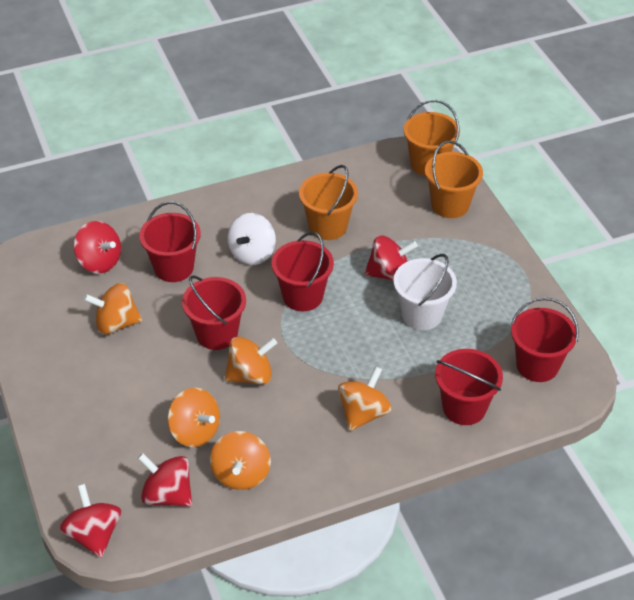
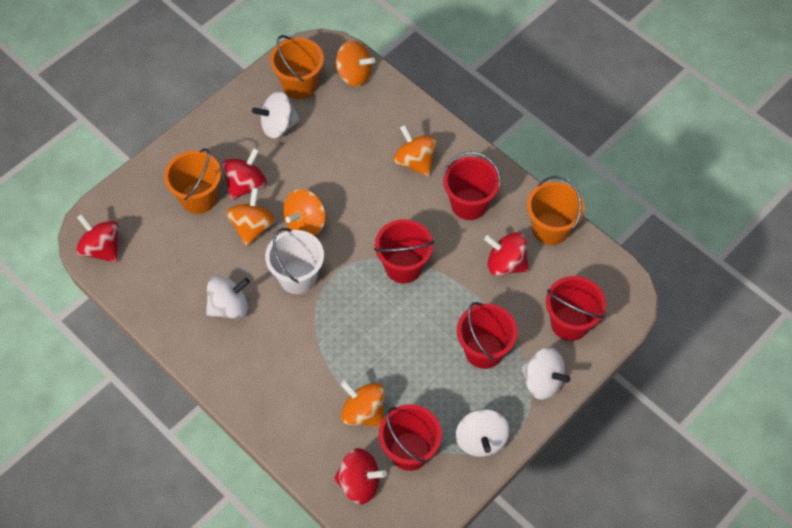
white spinning top: [227,213,276,265] = 1 -> [206,276,250,319] [252,91,300,139] [456,409,510,457] [521,347,571,400] = 4

